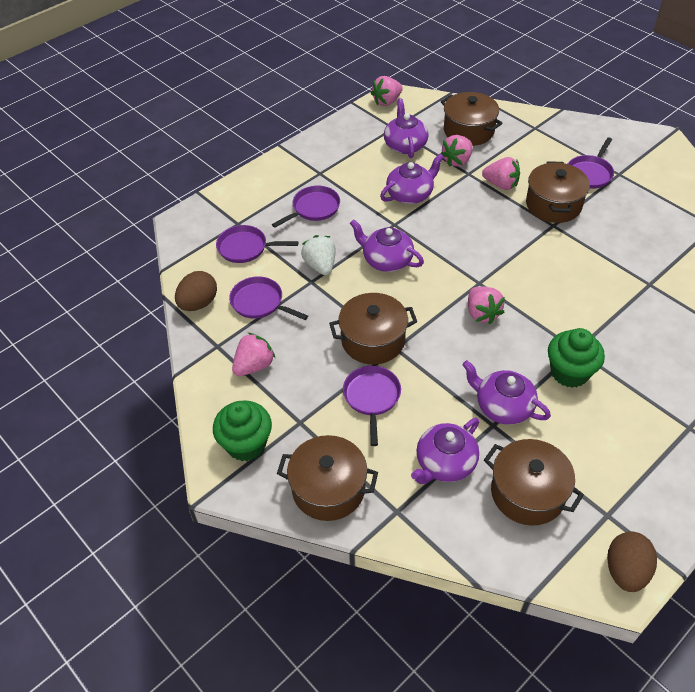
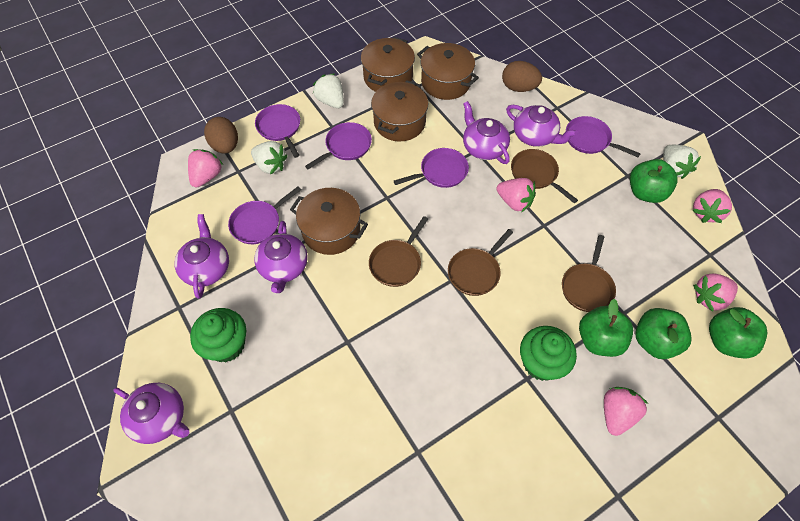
brown pan: none = 0 -> [369,216,428,287] [448,229,513,296] [511,149,578,203] [562,235,616,312] = 4
brown pot: [277,435,378,521] [329,293,417,365] [441,92,503,146] [484,439,584,526] [526,161,590,223] = 5 -> [290,188,368,255] [361,37,415,92] [371,80,428,141] [417,43,479,100] = 4
green apple: none = 0 -> [579,299,633,357] [630,159,678,203] [635,308,692,359] [709,307,768,359] = 4
white strawberry: [301,235,336,275] = 1 -> [251,141,288,174] [313,73,344,108] [663,145,701,179] = 3

